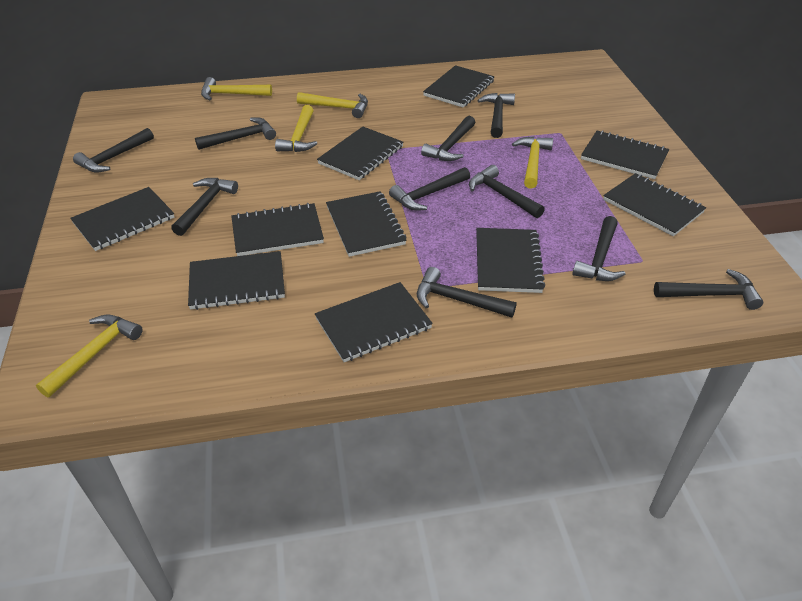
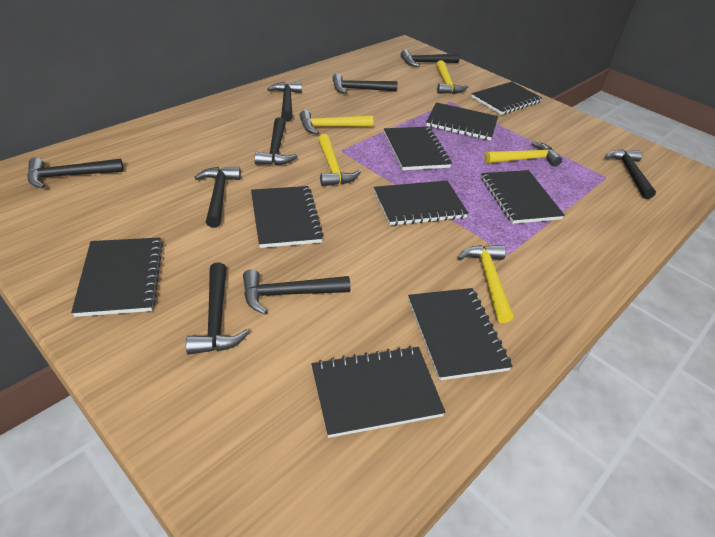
black hammer: [73,128,154,173] [171,178,238,236] [195,117,276,150] [389,167,470,211] [417,267,517,318] [421,116,476,161] [469,165,545,218] [477,93,515,138] [572,216,626,281] [654,269,763,310] = 10 -> [27,158,124,189] [186,263,250,355] [194,167,241,228] [243,269,351,314] [254,117,298,165] [267,82,302,122] [333,73,398,94] [400,49,460,67] [605,149,656,199] = 9
black notebook: [70,187,175,251] [188,251,285,310] [231,203,324,256] [315,282,433,362] [317,127,403,180] [326,191,407,257] [423,65,495,108] [476,228,545,293] [581,130,669,179] [603,173,706,236] = 10 -> [71,237,163,317] [251,186,324,248] [311,346,446,438] [374,181,469,226] [384,127,452,170] [408,288,512,381] [426,102,498,141] [471,82,543,115] [481,170,565,224] = 9

